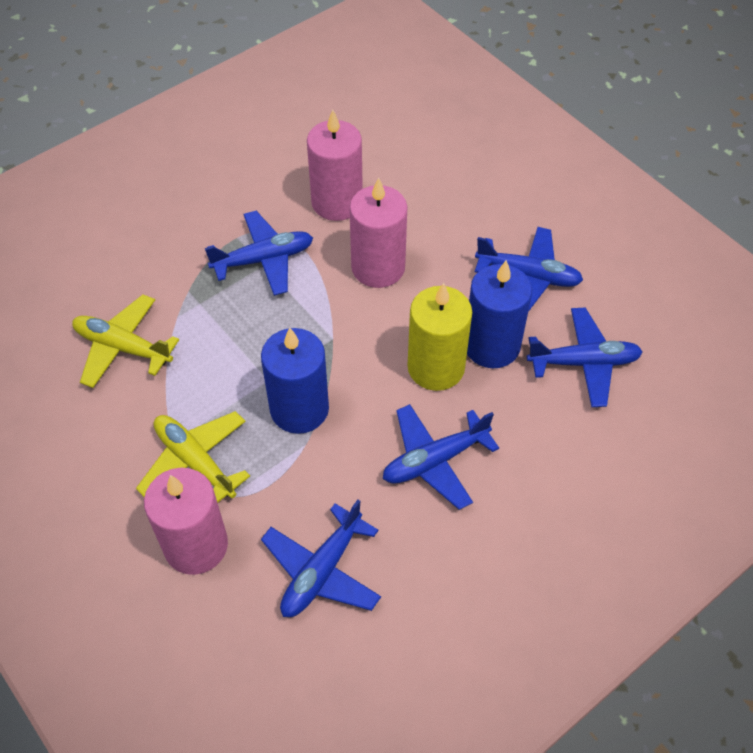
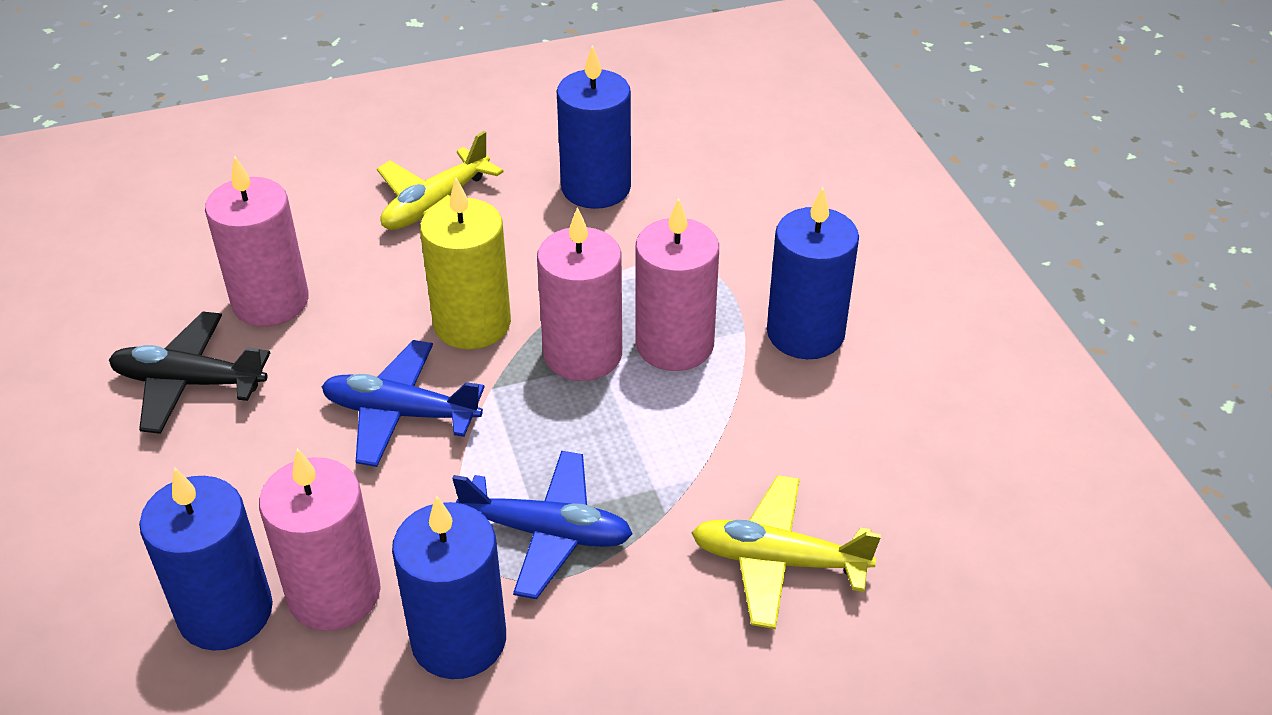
black plane: none = 0 -> [109,311,270,434] = 1
blue candle: [261,327,329,434] [467,260,532,368] = 2 -> [139,468,273,651] [392,495,506,679] [557,45,631,209] [767,187,859,359] = 4
blue plane: [205,211,313,296] [261,500,381,617] [383,404,499,510] [475,227,583,312] [527,307,643,407] = 5 -> [321,340,485,467] [452,451,633,599] = 2
pink candle: [144,468,228,575] [307,110,363,221] [349,177,407,288] = 3 -> [205,155,309,327] [259,448,381,631] [537,207,622,381] [635,198,719,371] = 4

